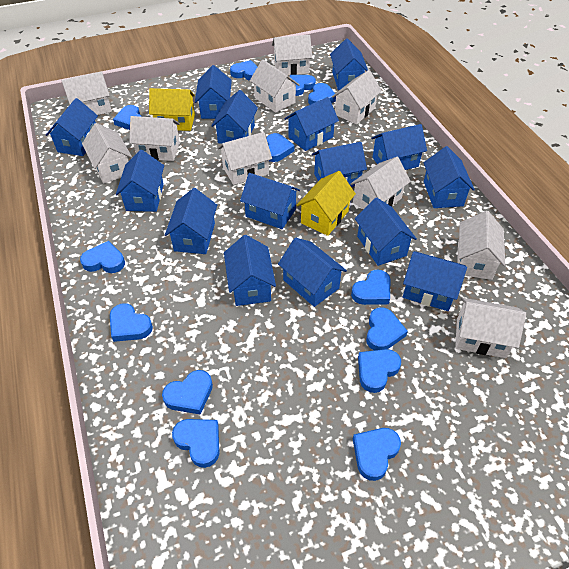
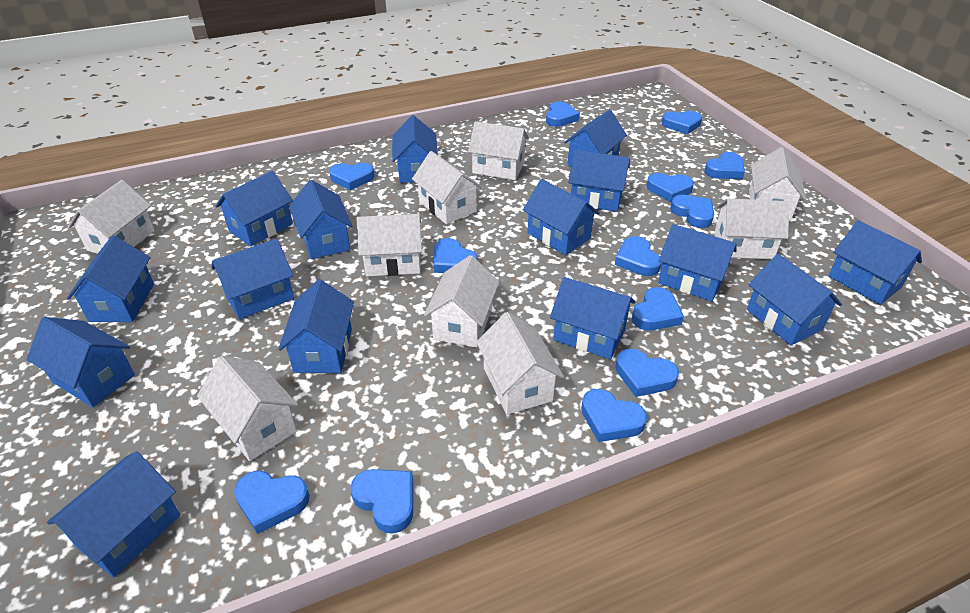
white house: [62,71,112,115] [82,123,132,183] [129,116,180,161] [218,132,272,185] [250,60,300,113] [272,35,313,76] [332,70,382,124] [350,157,411,210] [455,298,526,358] [457,211,505,280] = 10 -> [68,180,154,254] [197,356,298,461] [357,214,422,276] [412,151,482,224] [424,255,499,348] [468,121,529,180] [476,312,564,415] [714,198,790,259] [749,147,806,221] = 9
yellow house: [149,88,195,131] [296,171,356,236] = 2 -> none = 0

